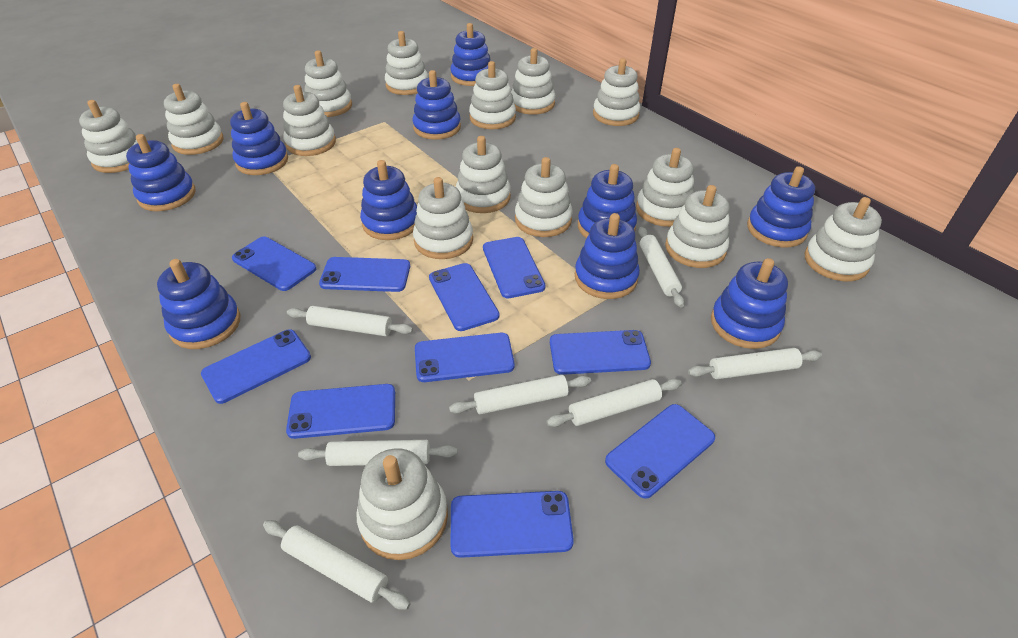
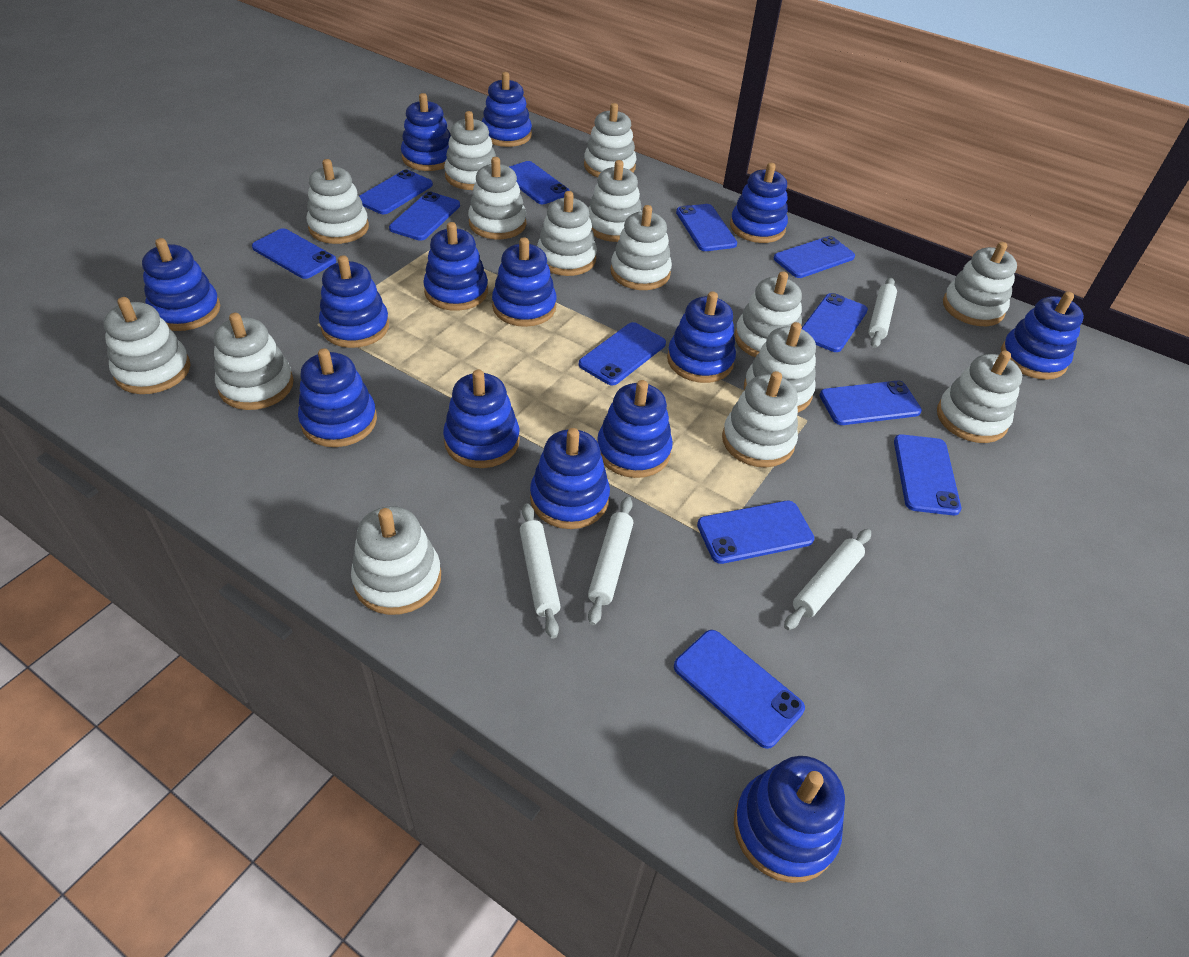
blue phone: [201,329,311,404] [232,237,316,291] [286,384,395,439] [319,257,410,292] [415,333,515,382] [429,263,500,331] [451,491,574,558] [483,237,545,298] [550,330,651,375] [605,404,715,499] = 10 -> [252,228,336,279] [359,169,433,214] [389,192,460,241] [509,161,570,204] [579,322,666,386] [674,630,805,749] [676,204,737,251] [697,501,814,564] [774,236,855,278] [802,293,868,352] [819,381,922,425] [894,434,961,515] = 12
blue stacking toy: [126,134,196,211] [157,259,240,349] [230,102,288,175] [360,160,417,240] [413,70,461,140] [450,23,490,86] [575,213,640,299] [578,164,637,238] [711,258,788,349] [747,166,815,247] = 10 -> [142,238,220,331] [298,348,377,447] [319,255,389,348] [401,93,451,171] [423,222,488,311] [443,369,520,468] [482,72,532,147] [492,237,557,327] [530,428,610,529] [597,380,673,478] [667,291,736,383] [730,163,788,243] [734,756,845,883] [1001,292,1084,380] = 14
white rolling pin: [263,520,411,610] [287,306,413,336] [298,440,458,466] [449,375,591,414] [546,379,682,427] [638,227,684,308] [688,348,822,379] = 7 -> [520,503,561,639] [588,497,633,626] [784,529,871,630] [868,278,897,348] = 4

